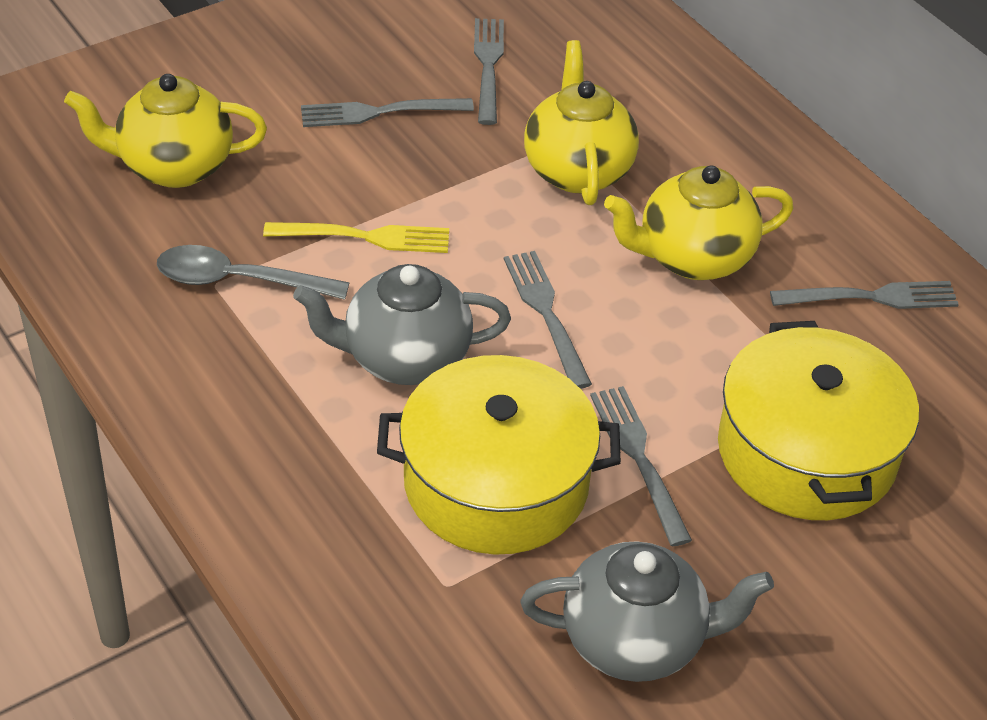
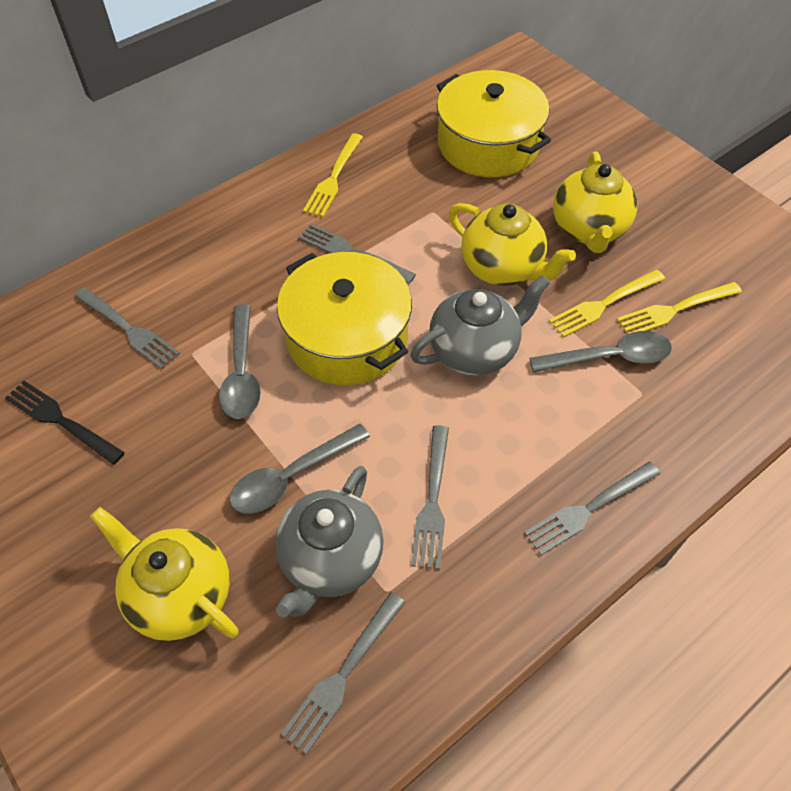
black fork: none = 0 -> [5,381,125,465] = 1
grey spoon: [157,245,350,300] = 1 -> [219,304,261,419] [229,424,370,514] [530,331,672,372] = 3
yellow fork: [263,222,449,253] = 1 -> [303,133,363,217] [549,270,665,338] [617,282,742,334] = 3

